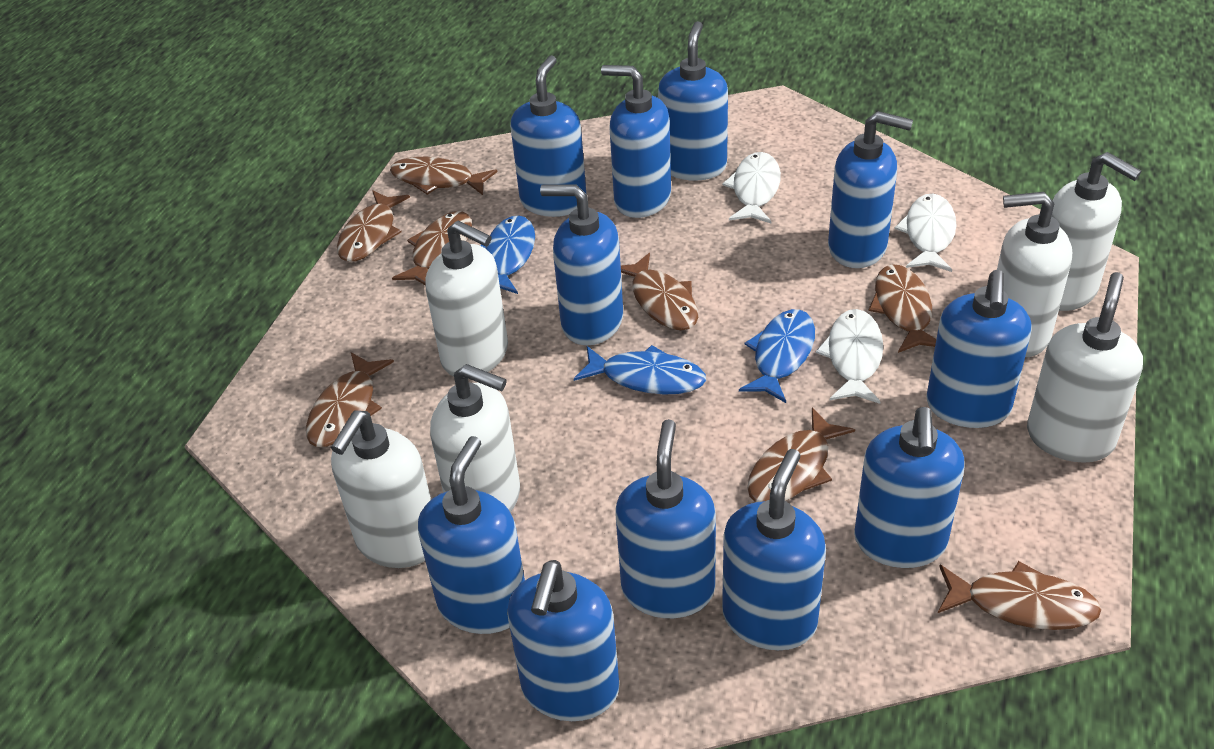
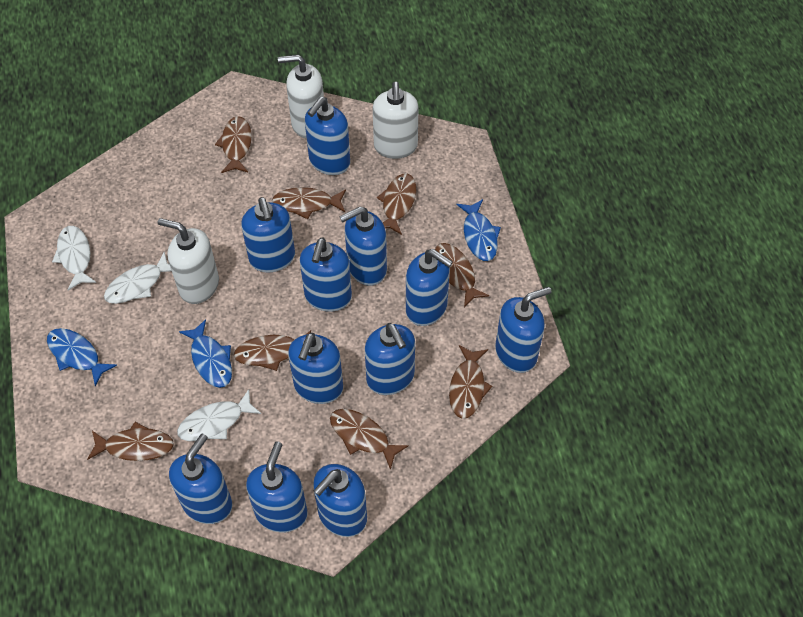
white soap dispenser: [331,411,431,568] [425,220,508,377] [430,364,520,512] [997,192,1072,357] [1027,272,1143,463] [1051,152,1141,311] = 6 -> [158,218,219,304] [278,55,324,138] [373,82,419,159] = 3

